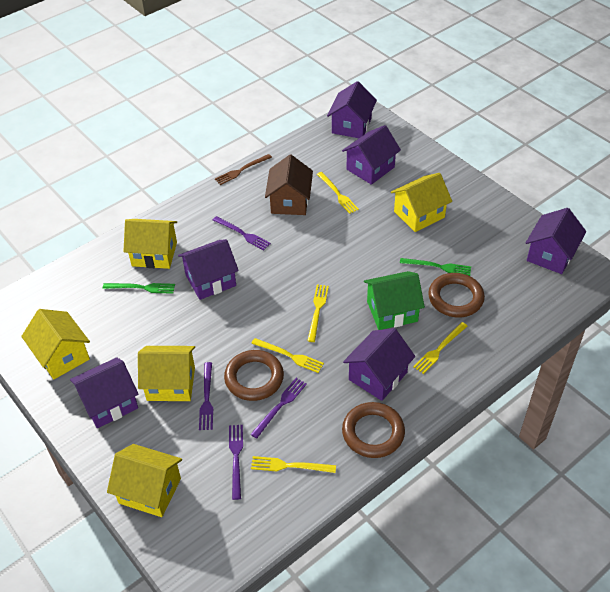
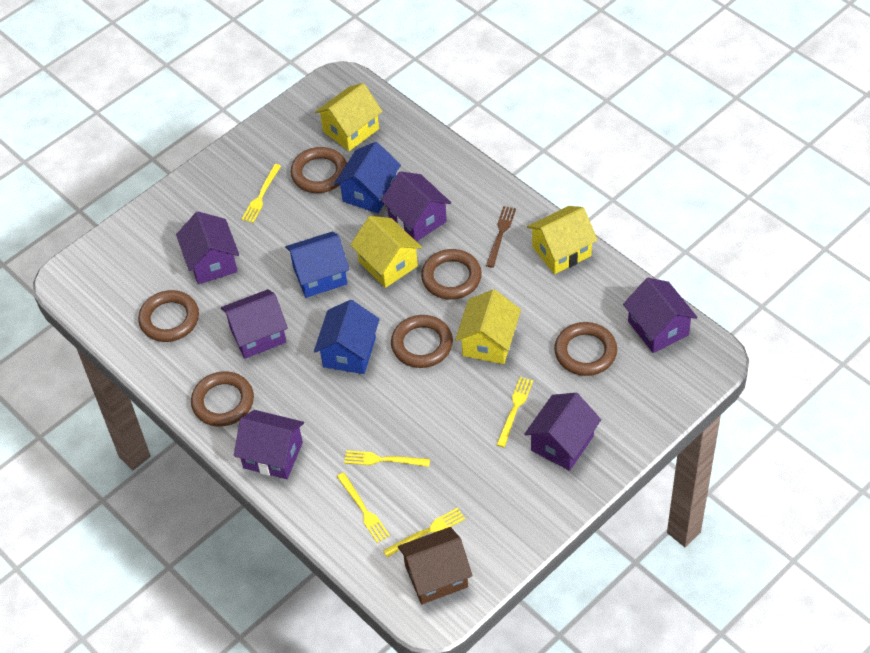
blue house: none = 0 -> [285,231,349,298] [314,300,380,374] [334,142,401,213] = 3
brown ring: [224,350,284,401] [342,402,405,458] [428,273,485,317] = 3 -> [138,290,199,342] [191,371,254,427] [290,147,347,193] [391,315,453,368] [421,249,482,300] [554,322,617,376] = 6
green fork: [103,283,175,294] [400,258,471,276] = 2 -> none = 0
green house: [364,271,425,330] = 1 -> none = 0
purple fork: [199,362,213,430] [213,216,271,251] [229,425,243,500] [250,378,307,439] = 4 -> none = 0
yellow house: [21,309,90,379] [107,444,182,517] [123,219,177,269] [138,346,195,401] [391,173,452,232] = 5 -> [315,83,383,151] [350,216,422,288] [455,289,521,364] [527,206,598,274] = 4

